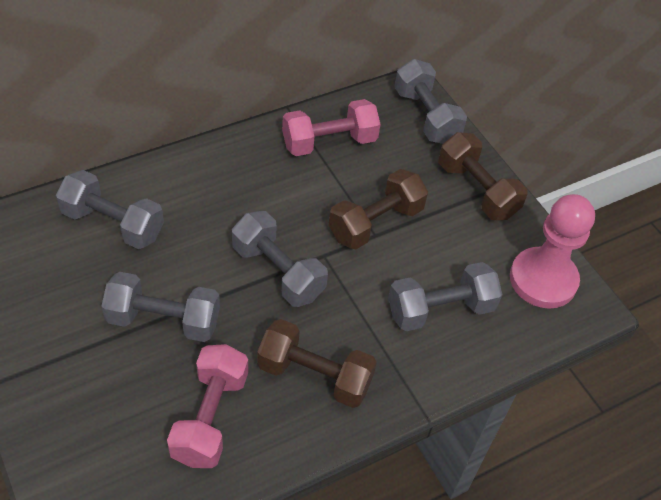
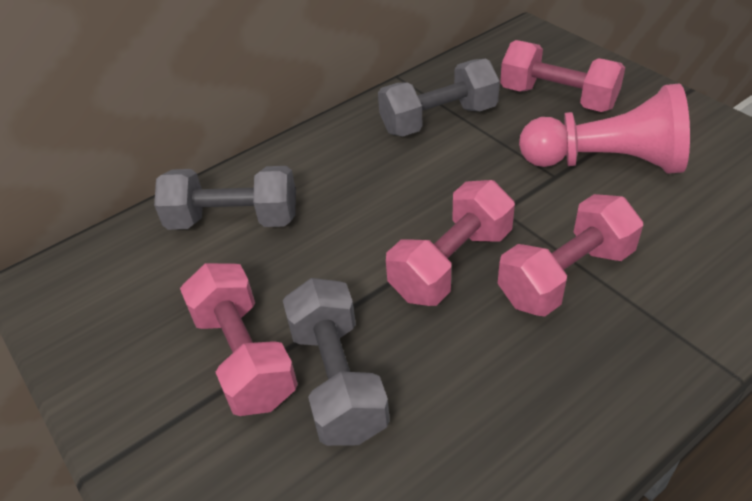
brown dumbbell: [257,319,377,408] [329,169,428,249] [439,132,528,220] = 3 -> none = 0
grey dumbbell: [56,170,164,249] [101,272,220,342] [232,211,328,307] [388,262,502,331] [395,59,467,144] = 5 -> [154,166,296,230] [283,278,390,446] [378,59,500,136] = 3
pink dumbbell: [167,344,248,468] [282,99,380,156] = 2 -> [180,263,298,416] [386,180,515,306] [498,194,643,316] [500,40,625,112] = 4

